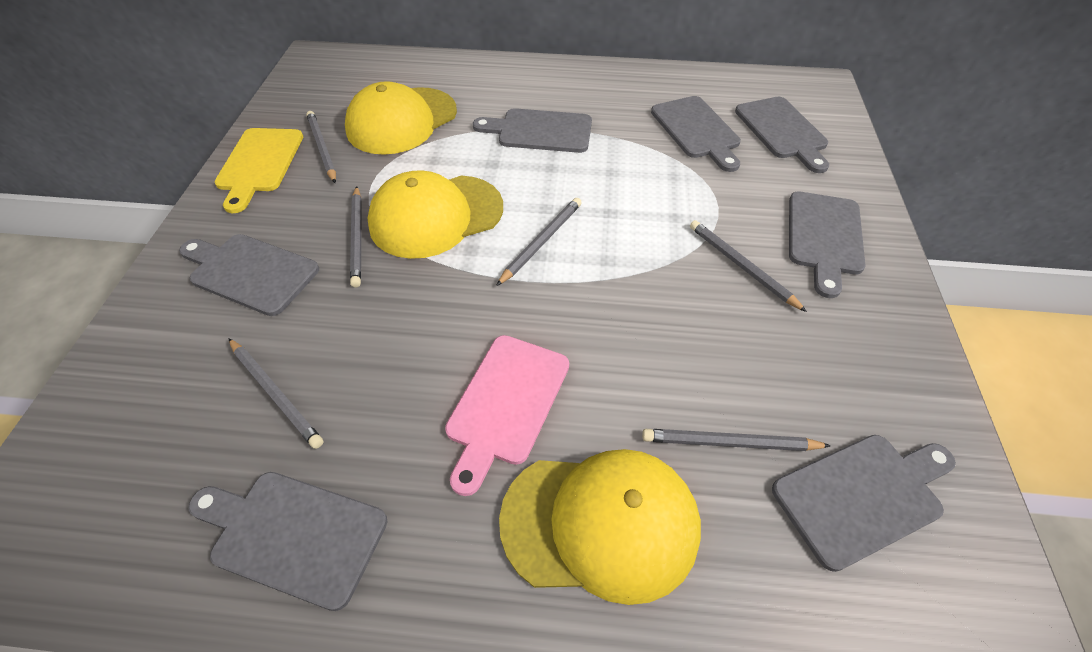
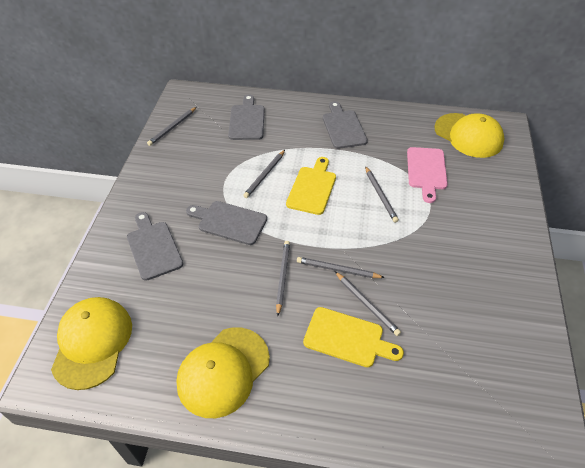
grey cutting board: [179,234,319,316] [188,472,387,611] [473,108,592,153] [651,96,741,172] [735,97,829,173] [772,435,956,572] [789,191,866,298] = 7 -> [127,212,183,281] [186,201,267,245] [228,95,264,140] [323,101,368,149] = 4
yellow cutting board: [215,128,304,213] = 1 -> [286,157,336,215] [303,307,404,367] = 2

